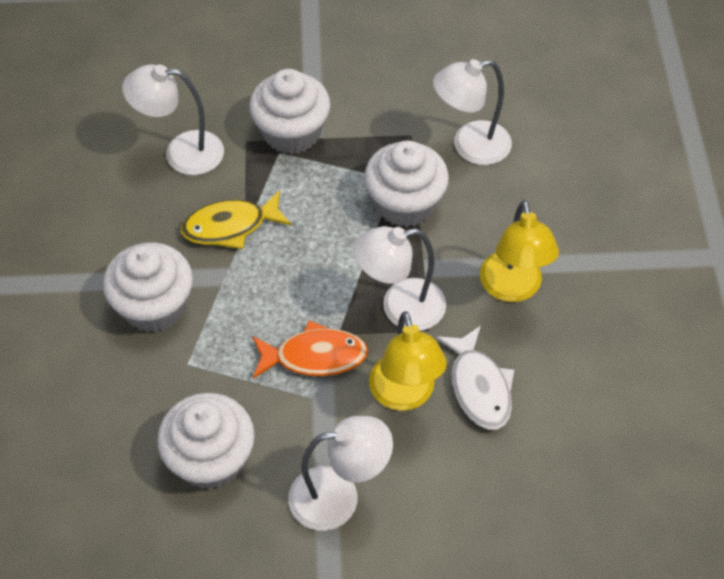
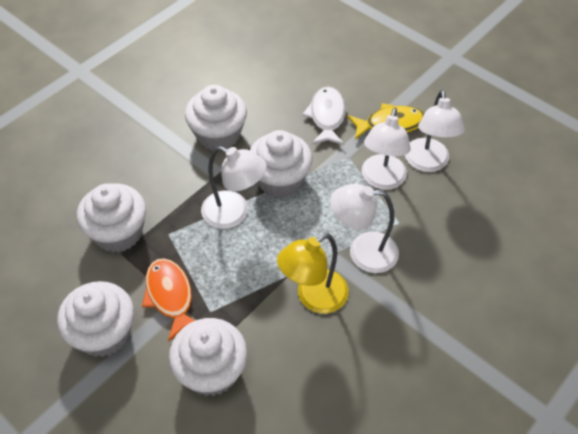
white cupcake: [103,243,193,333] [157,393,255,490] [249,69,330,155] [364,140,449,227] = 4 -> [57,281,134,357] [77,183,146,253] [169,318,248,396] [185,85,247,150] [250,130,313,198] = 5
yellow lamp: [369,311,447,411] [480,200,559,302] = 2 -> [277,233,349,314] = 1

